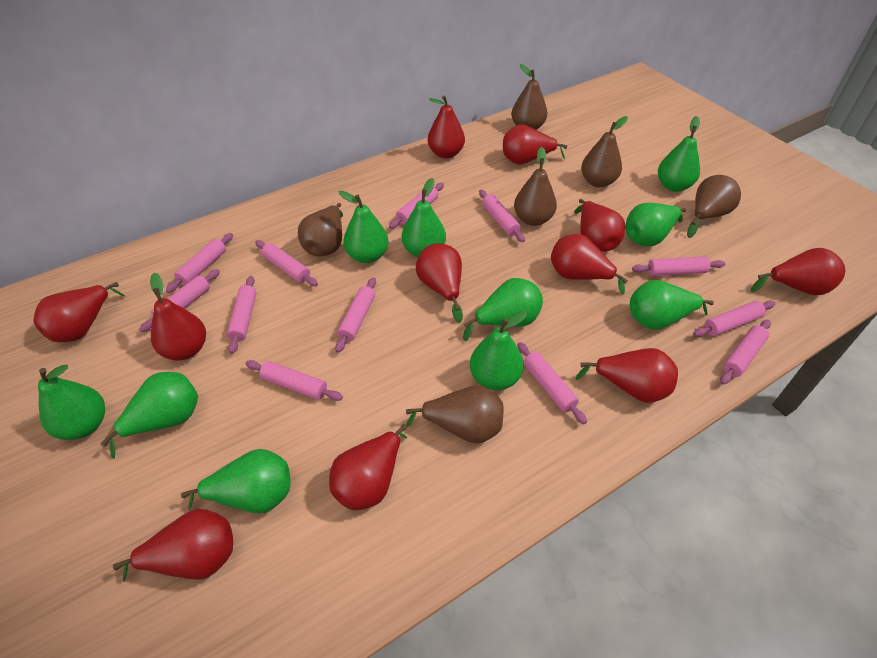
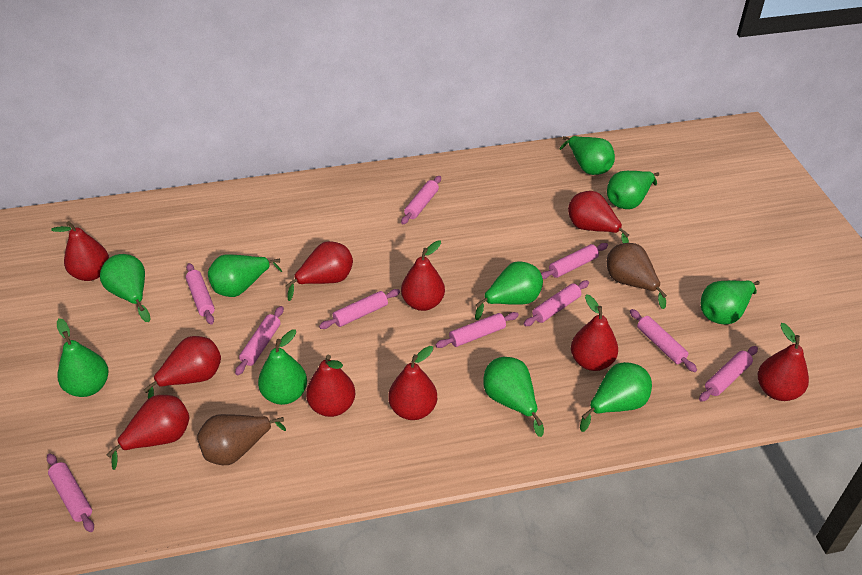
brown pear: [298,203,343,256] [406,385,504,444] [511,64,547,130] [514,147,557,226] [581,116,628,188] [687,175,741,238] = 6 -> [197,414,286,465] [607,243,667,309] = 2
pink rolling pin: [139,269,220,332] [166,233,233,293] [227,276,257,354] [246,360,343,401] [255,240,318,286] [335,277,376,353] [389,183,444,229] [479,190,525,242] [517,342,587,424] [632,257,725,276] [693,301,775,337] [720,319,771,385] = 12 -> [47,453,94,532] [186,263,215,325] [235,306,284,375] [319,289,400,329] [401,176,441,224] [435,312,519,348] [524,280,589,326] [541,243,608,279] [630,309,697,372] [699,346,758,402] = 10
red pear: [34,282,125,342] [113,509,233,582] [150,272,206,360] [329,424,407,510] [416,243,463,323] [428,95,465,159] [503,125,567,165] [551,234,628,295] [574,199,625,252] [575,348,678,403] [751,248,845,295] = 11 -> [51,221,109,281] [106,395,190,470] [144,336,221,399] [286,241,353,301] [306,355,355,417] [388,346,437,420] [401,240,445,311] [568,191,629,243] [571,294,618,371] [758,323,809,401] = 10

